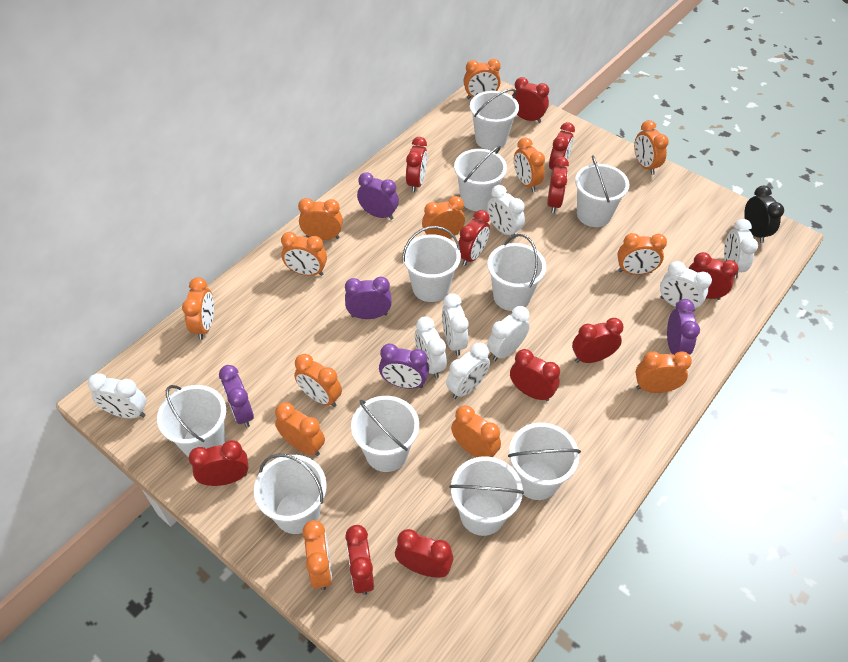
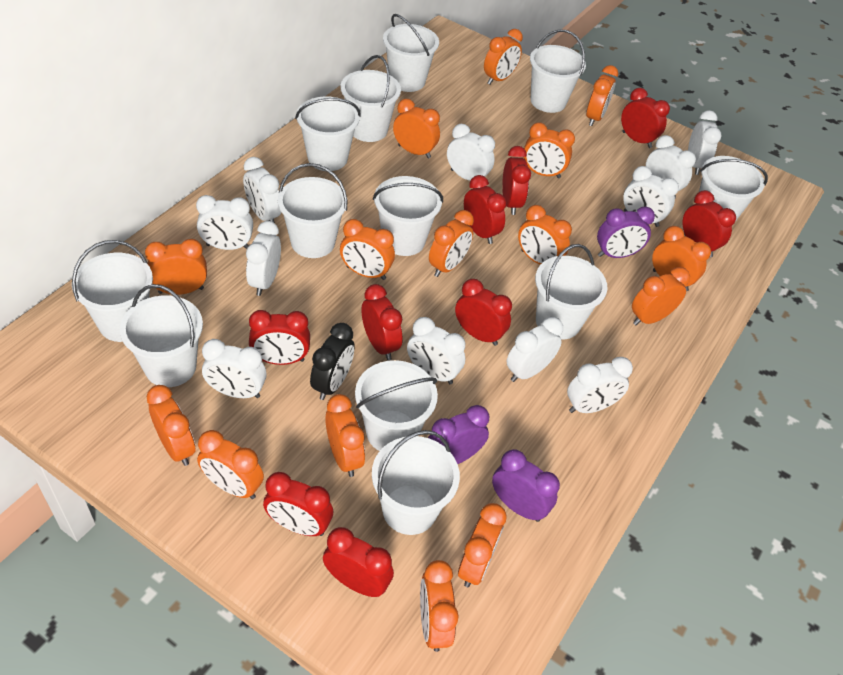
orange clock: [182,277,214,340] [275,402,325,456] [281,232,327,276] [294,354,342,407] [298,198,343,240] [302,520,332,590] [422,196,465,239] [451,405,501,457] [464,59,501,99] [514,137,545,192] [617,233,667,275] [634,120,669,175] [635,351,692,393] = 13 -> [145,239,207,295] [146,385,196,466] [197,430,264,499] [325,394,365,477] [340,219,395,280] [393,99,440,159] [420,560,458,652] [429,210,474,277] [458,503,507,587] [484,29,523,85] [518,205,572,265] [523,123,575,178] [586,65,618,126] [632,267,690,325] [652,226,711,291] = 15
purple clock: [219,365,254,428] [345,277,392,319] [357,172,399,220] [379,344,429,389] [667,299,700,355] = 5 -> [428,405,489,464] [492,449,560,522] [597,206,655,258] = 3
red clock: [189,440,249,486] [345,525,374,595] [395,529,453,578] [406,137,427,192] [458,210,490,266] [510,349,560,401] [512,77,549,123] [547,157,569,213] [549,122,575,170] [572,318,624,363] [688,252,739,300] = 11 -> [249,310,310,365] [263,472,333,536] [323,527,394,597] [362,284,403,360] [455,279,512,346] [464,175,506,244] [502,146,531,215] [621,88,670,148] [682,190,736,257] = 9
white bucket: [157,385,226,457] [254,453,327,534] [351,396,419,472] [402,226,461,302] [449,456,524,536] [454,146,507,211] [470,89,519,150] [487,234,546,311] [508,423,581,500] [575,155,629,227] = 10 -> [72,240,153,342] [120,284,203,387] [278,163,347,258] [295,96,361,171] [341,55,401,142] [355,360,438,451] [372,430,460,535] [373,176,443,256] [383,14,439,92] [530,30,586,113] [535,244,607,340] [699,156,768,222] = 12
white clock: [88,373,146,419] [415,316,447,378] [442,293,468,356] [446,343,490,399] [487,185,525,239] [487,306,530,361] [660,261,712,312] [724,219,758,278] = 8 -> [196,195,253,250] [202,339,267,398] [243,157,282,223] [246,221,281,296] [407,317,465,384] [447,124,495,181] [507,317,563,382] [567,357,633,413] [623,166,679,227] [646,135,696,199] [688,110,722,175] = 11

